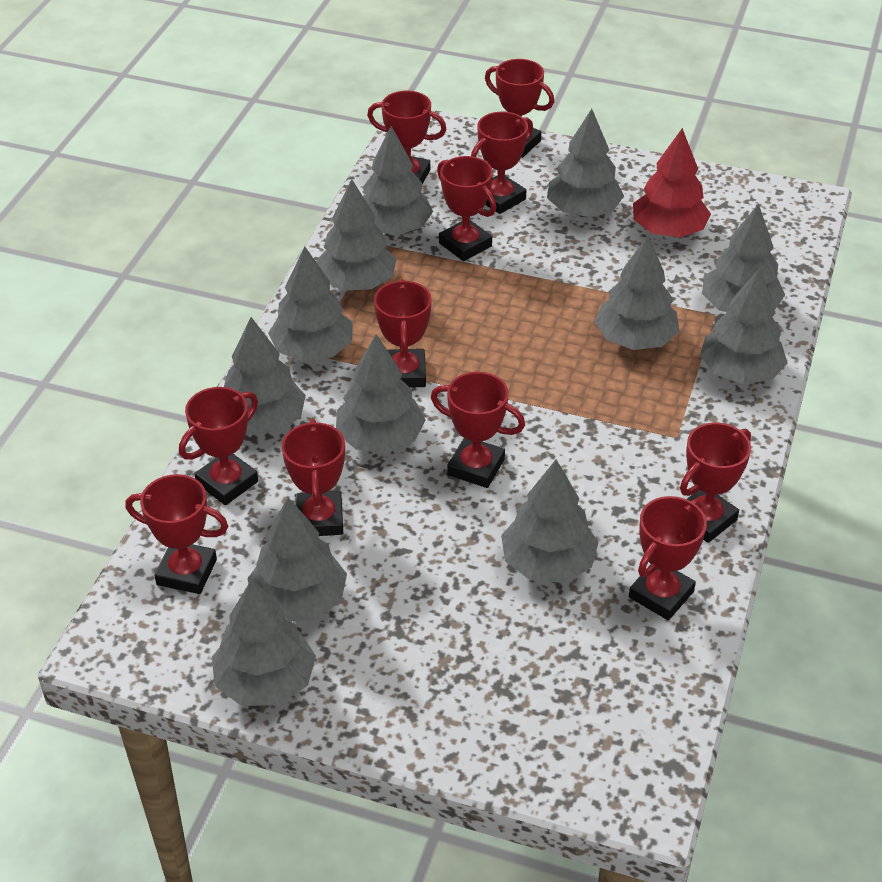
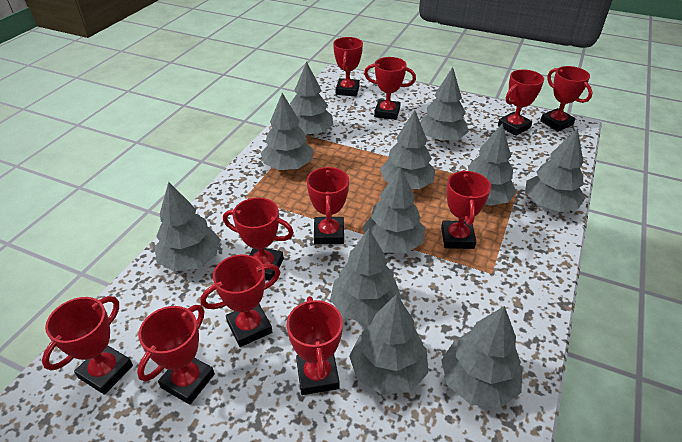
grey tree: [212,579,316,706] [224,317,306,435] [247,497,347,621] [268,246,353,361] [316,180,397,290] [336,334,425,453] [362,126,433,235] [501,459,599,583] [547,109,624,217] [595,236,679,350] [700,268,787,384] [702,204,785,312] = 12 -> [155,182,221,271] [261,93,314,170] [290,61,333,136] [330,229,402,324] [349,294,428,395] [363,166,425,253] [380,110,435,189] [420,67,469,142] [441,306,523,408] [468,123,517,206] [525,129,585,212] = 11
red tree: [633,128,711,237] = 1 -> none = 0

